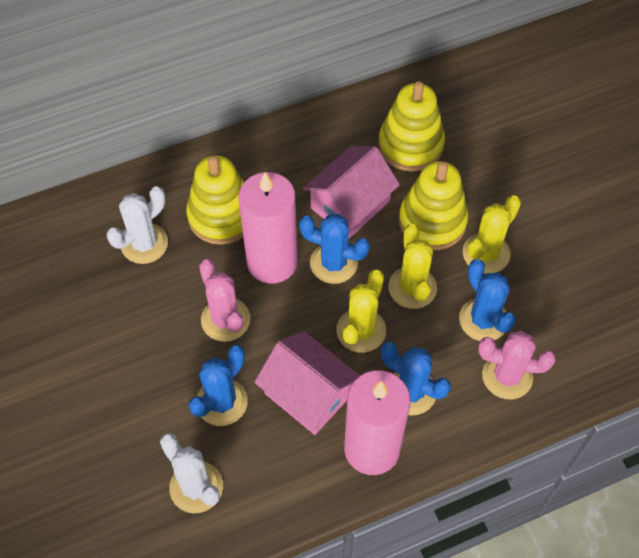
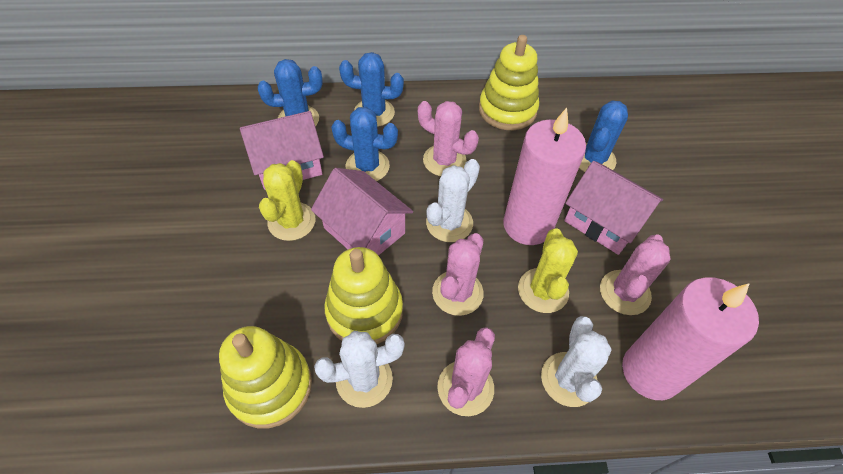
pink cactus: [199,259,250,342] [478,331,556,399] = 2 -> [418,101,479,176] [432,233,484,316] [437,327,495,416] [600,235,670,315] = 4
pink house: [254,331,360,435] [303,146,400,238] = 2 -> [240,111,324,190] [311,168,413,256] [564,161,663,255] = 3
white cactus: [107,186,168,264] [160,433,223,513] = 2 -> [314,331,404,408] [426,159,480,242] [541,316,612,407] = 3
yellow cactus: [336,270,386,353] [388,224,437,309] [463,195,521,274] = 3 -> [259,160,315,241] [518,228,578,313] = 2

